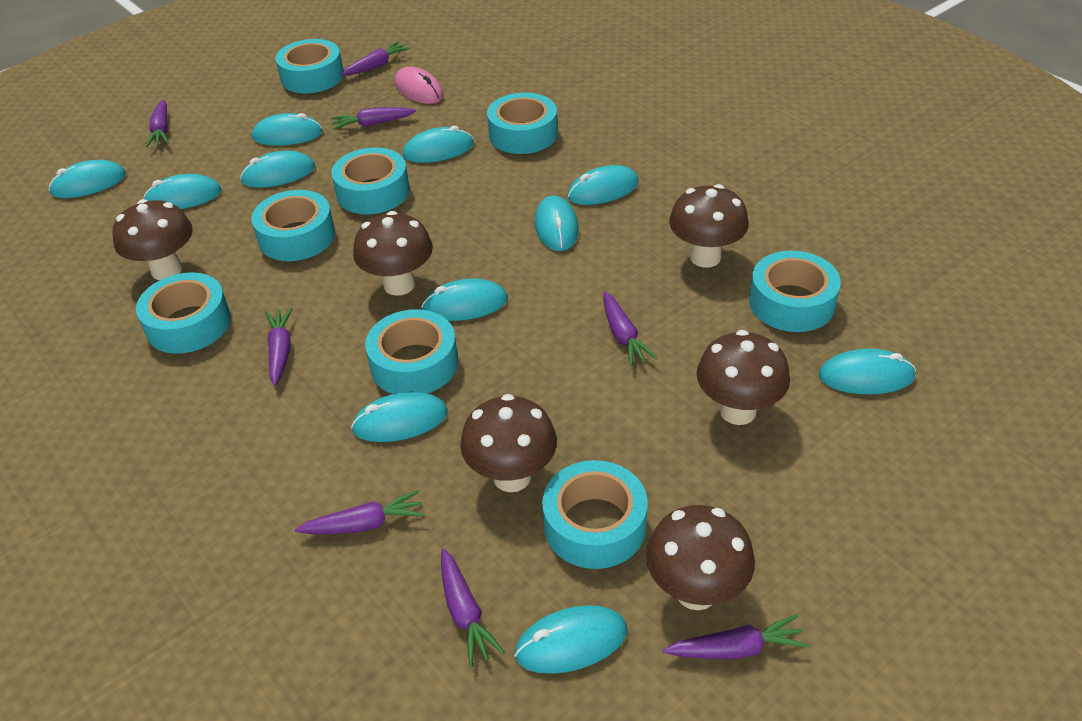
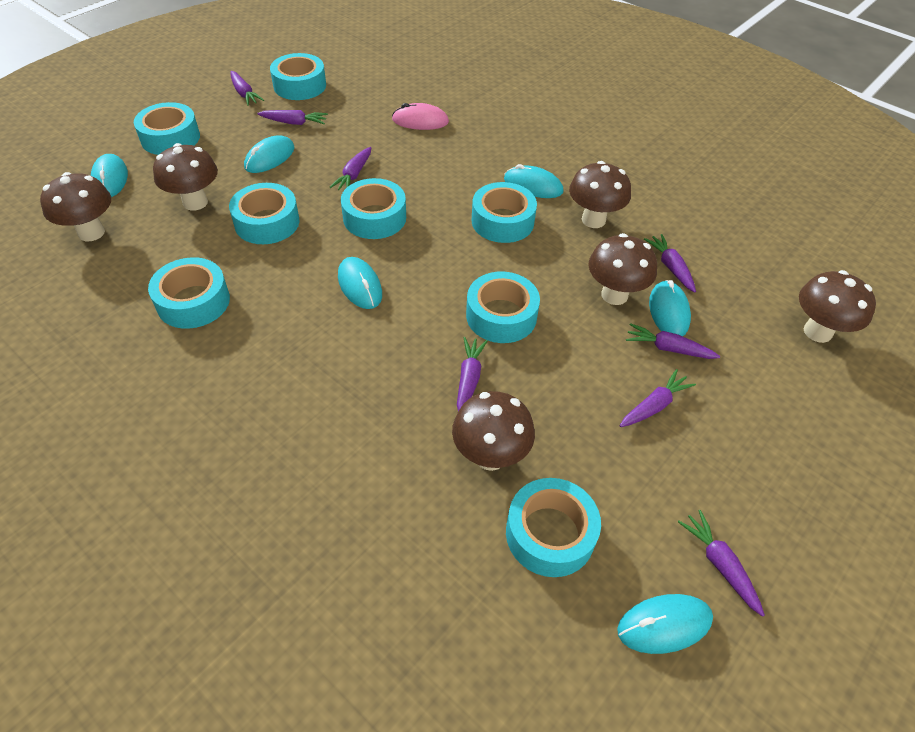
turquoise mouse: [49,160,126,198] [143,174,221,209] [240,151,315,188] [252,113,323,146] [351,392,448,442] [403,126,474,163] [421,279,508,321] [514,605,628,674] [535,196,579,251] [567,165,639,205] [819,349,916,394] = 11 -> [91,154,128,197] [244,135,295,173] [338,257,382,309] [504,164,564,198] [617,594,713,654] [649,280,691,336] = 6

